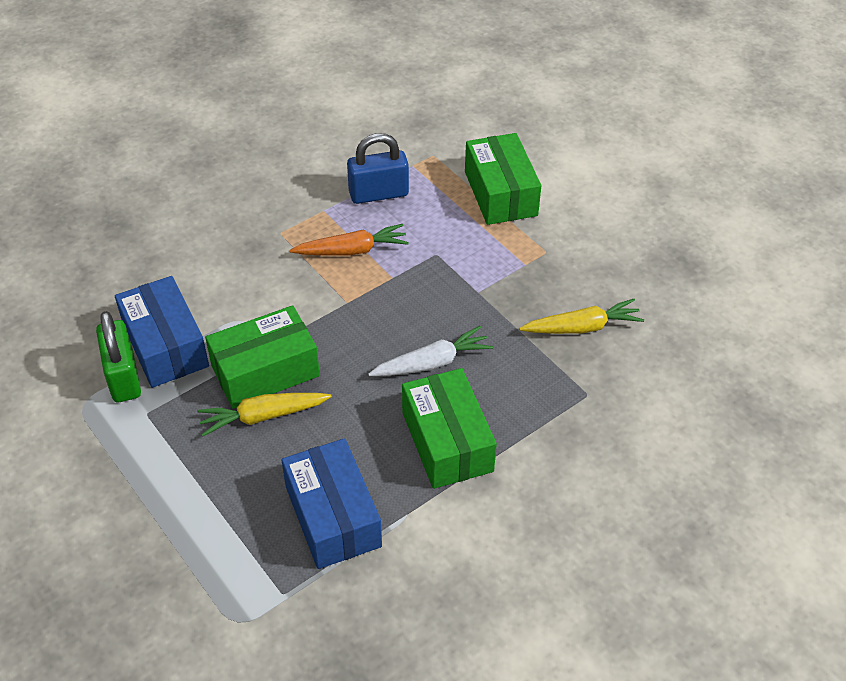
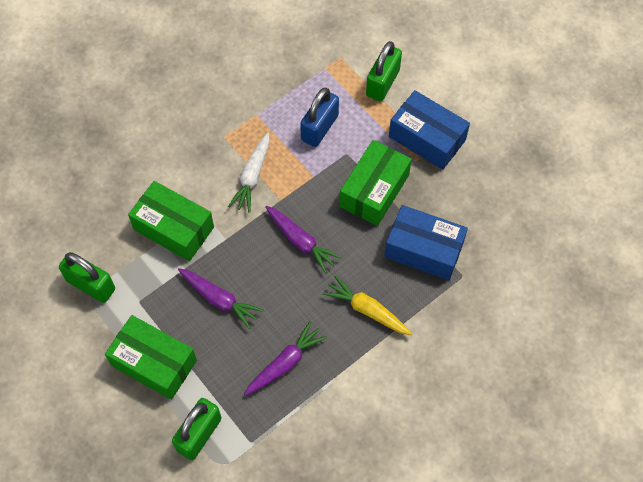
green padlock: [96,311,141,402] = 1 -> [59,252,115,303] [172,398,222,460] [366,41,402,101] = 3
orange carrot: [290,224,409,256] = 1 -> none = 0
purple carrot: none = 0 -> [178,268,263,329] [244,321,327,396] [265,206,342,274] = 3
yellow carrot: [197,393,332,436] [519,299,644,334] = 2 -> [323,275,412,335] = 1

